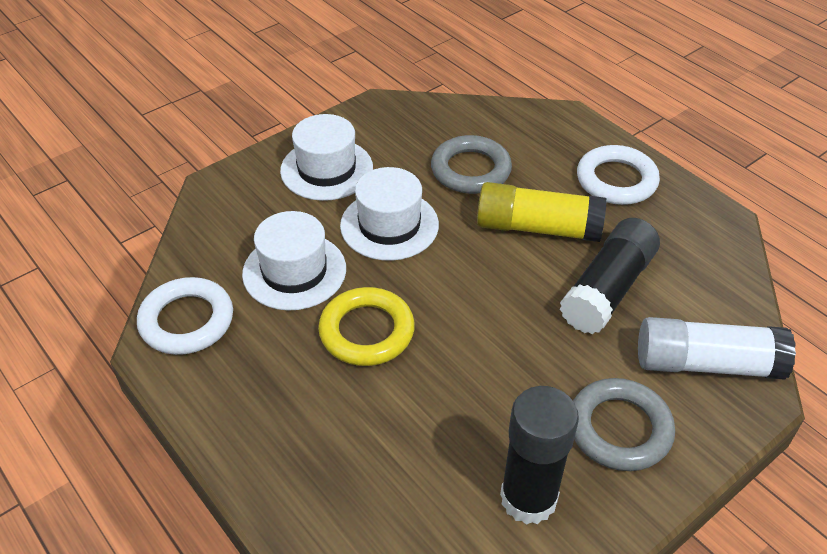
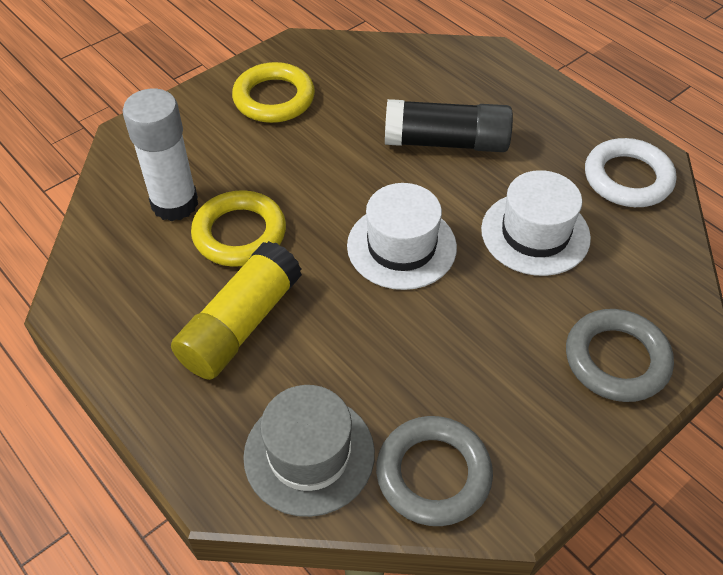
black glue stick: [500,386,579,525] [560,218,660,334] = 2 -> [385,99,513,152] = 1
grey hat: none = 0 -> [243,385,375,517] = 1
white hat: [242,211,346,311] [280,114,373,201] [340,167,439,261] = 3 -> [347,183,457,290] [481,170,591,276] = 2
white ring: [137,277,233,355] [577,145,660,205] = 2 -> [585,138,676,207] = 1
yellow ring: [318,287,415,366] = 1 -> [191,190,286,267] [232,62,315,123] = 2

